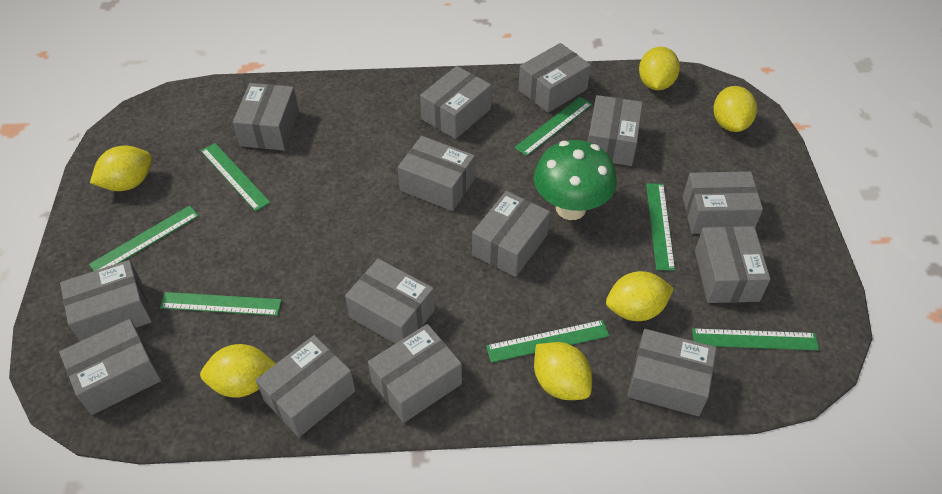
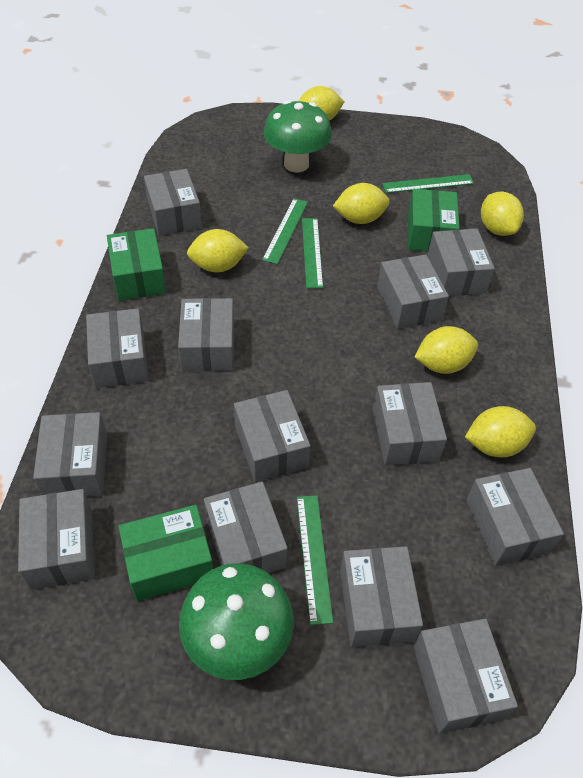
green box: none = 0 -> [107,228,166,301] [119,505,213,601] [408,189,460,252] = 3
green mushroom: [534,140,617,220] = 1 -> [179,563,294,680] [264,100,332,172] = 2
green ruler: [89,205,199,271] [160,292,282,316] [201,143,270,211] [486,320,609,363] [514,97,592,156] [646,183,675,271] [692,328,819,350] = 7 -> [262,198,308,264] [297,495,333,625] [302,218,323,288] [382,174,474,193] = 4
grey box: [59,319,161,415] [60,260,152,341] [233,83,299,150] [256,335,356,437] [345,258,435,344] [368,324,462,423] [398,136,475,211] [420,66,491,139] [472,191,550,277] [518,43,591,113] [588,95,643,166] [627,329,716,416] [683,171,763,234] [695,226,770,303] = 14 -> [18,489,95,590] [33,412,107,497] [86,308,148,388] [144,169,202,236] [178,298,234,371] [204,482,288,573] [234,390,311,482] [340,546,423,647] [373,382,447,466] [377,254,449,329] [414,619,518,734] [427,228,495,296] [466,468,564,566] = 13

